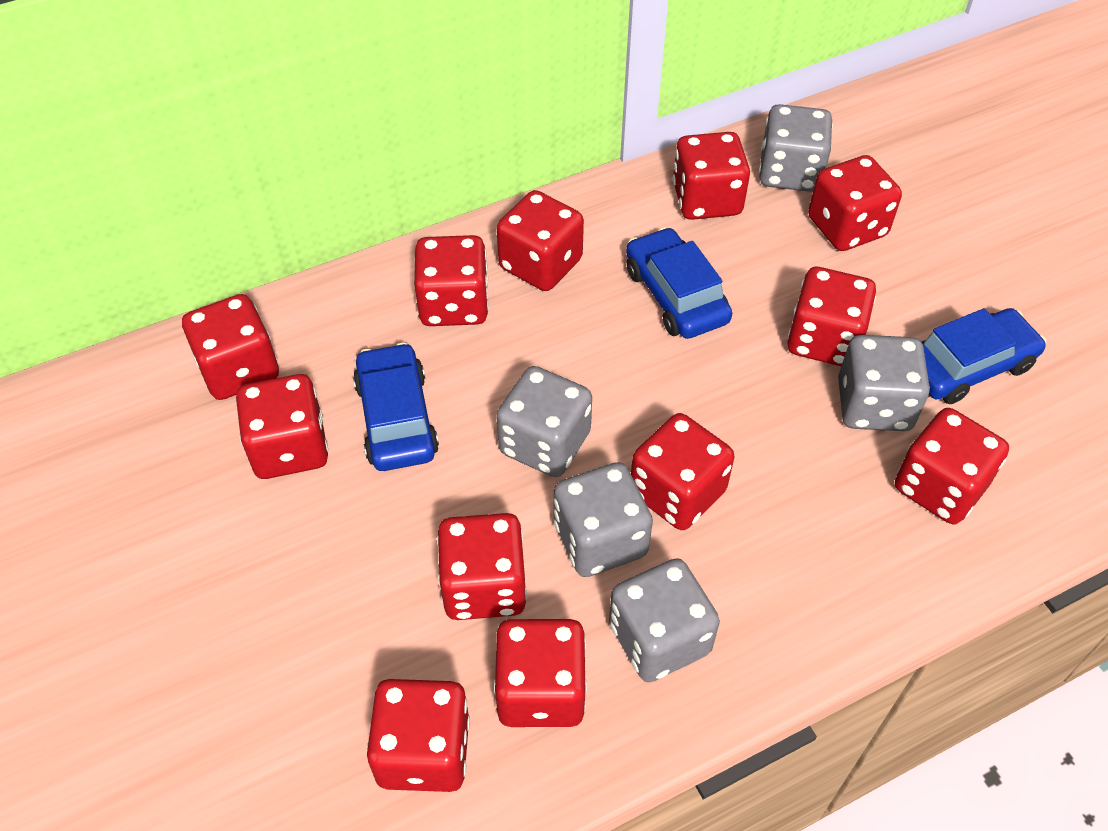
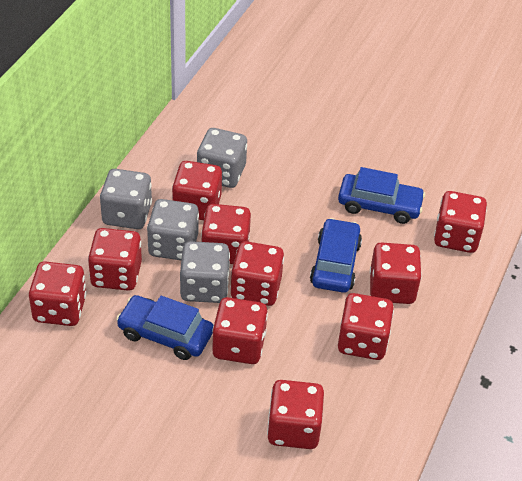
grey dice: [496,366,592,477] [554,462,653,577] [609,558,720,682] [759,104,833,192] [838,335,930,431] = 5 -> [100,169,152,229] [147,199,199,260] [180,241,230,303] [197,128,247,188] = 4
red dice: [182,294,279,400] [236,374,328,479] [367,679,470,792] [414,235,489,326] [437,513,527,620] [494,619,587,727] [497,190,584,291] [631,413,734,530] [673,132,750,220] [787,267,876,366] [808,155,902,251] [895,408,1009,524] = 12 -> [29,261,87,326] [88,228,142,291] [172,161,222,220] [201,204,251,264] [212,297,268,364] [230,241,284,306] [267,380,324,449] [338,293,394,360] [370,242,422,304] [434,191,487,253] = 10

